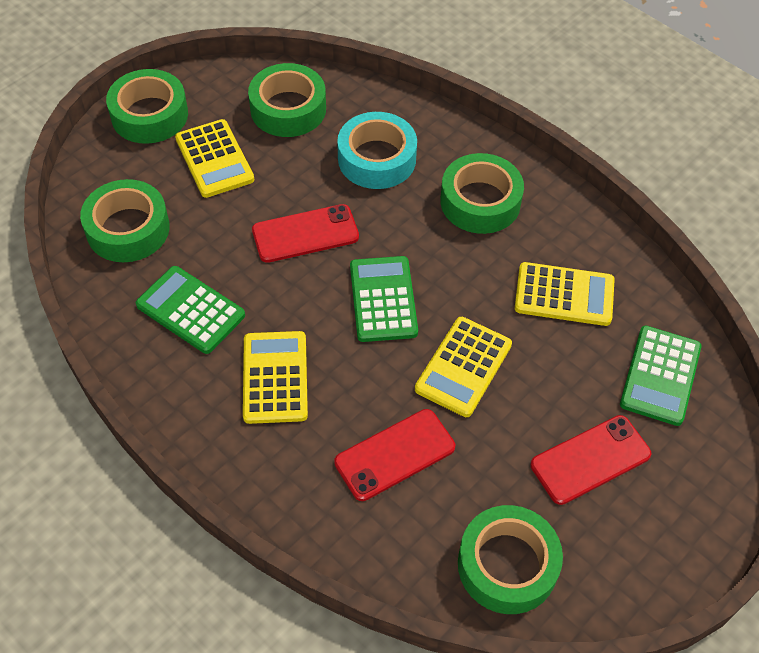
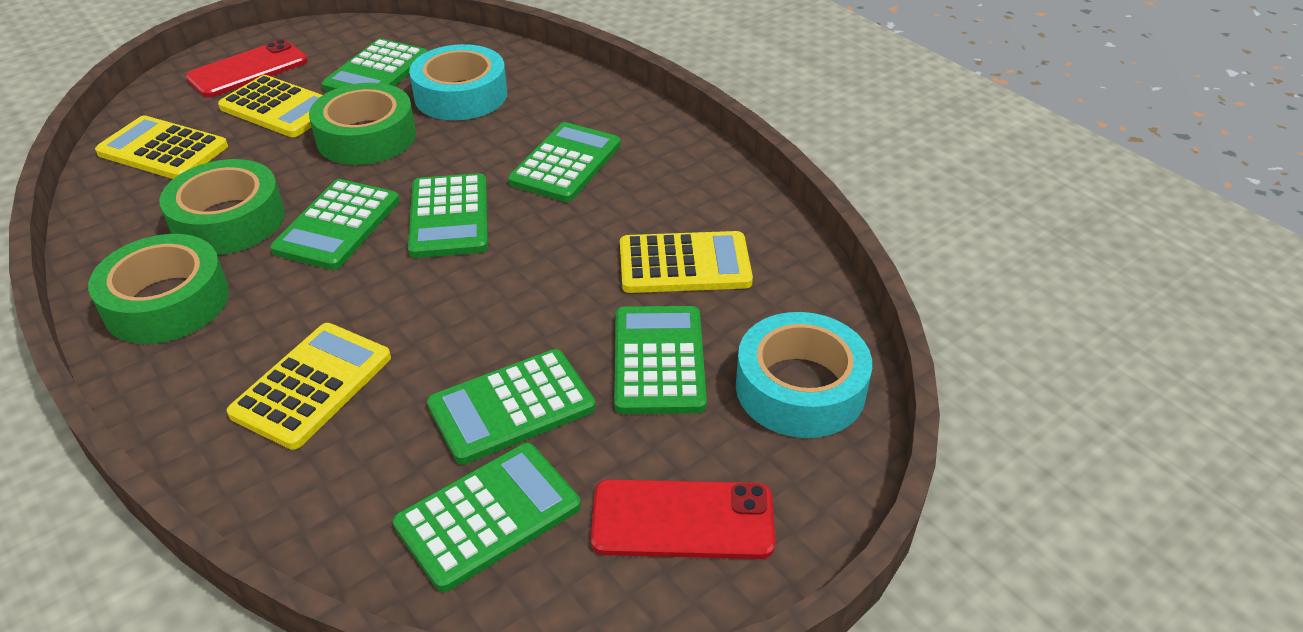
green calculator: [136,266,245,354] [350,256,418,342] [620,326,701,426] = 3 -> [270,179,399,270] [322,39,428,92] [393,443,581,592] [408,173,488,258] [427,349,595,465] [508,122,621,202] [614,306,707,414] = 7
green tape: [80,179,170,262] [106,69,188,144] [248,63,326,137] [440,153,524,234] [458,505,563,614] = 5 -> [88,234,229,344] [159,159,285,255] [309,83,416,165] = 3
red phone: [252,204,359,263] [334,409,455,501] [531,415,651,505] = 3 -> [186,39,308,97] [591,479,775,559] = 2
turquoise tape: [337,112,417,189] = 1 -> [409,44,507,120] [736,312,872,438] = 2

